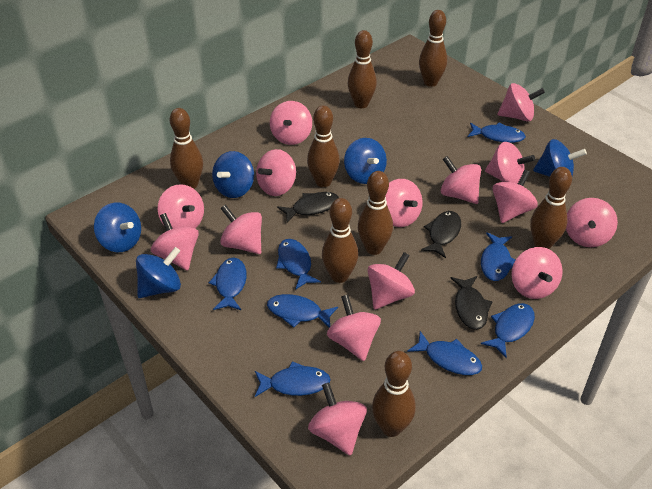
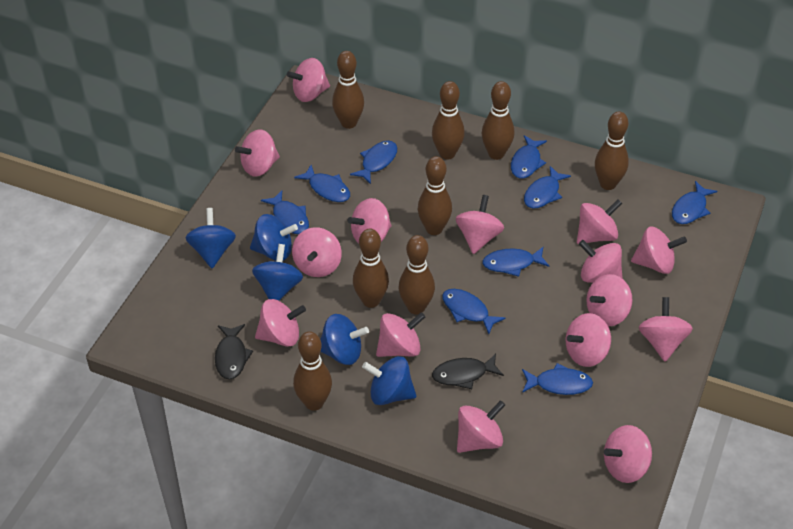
black fish: [277,192,339,223] [421,211,461,258] [451,276,493,330] = 3 -> [215,324,253,379] [432,354,504,389] = 2
blue fish: [209,257,247,310] [255,361,331,397] [267,294,338,328] [276,239,321,290] [407,331,482,375] [468,122,526,143] [481,232,516,281] [481,303,535,358] = 8 -> [261,191,309,234] [294,165,350,202] [350,140,397,184] [442,289,506,334] [482,247,549,277] [511,135,547,179] [522,363,593,395] [524,166,571,209] [672,181,717,224] = 9

